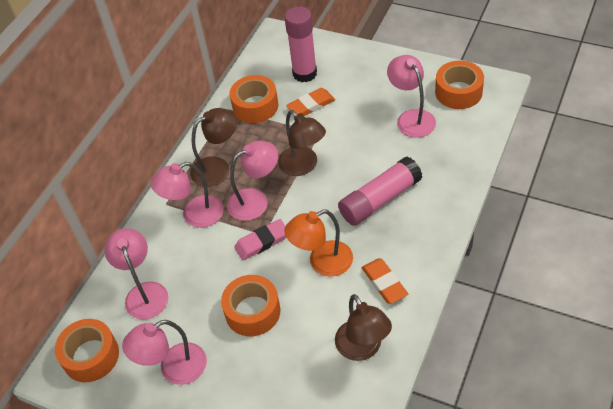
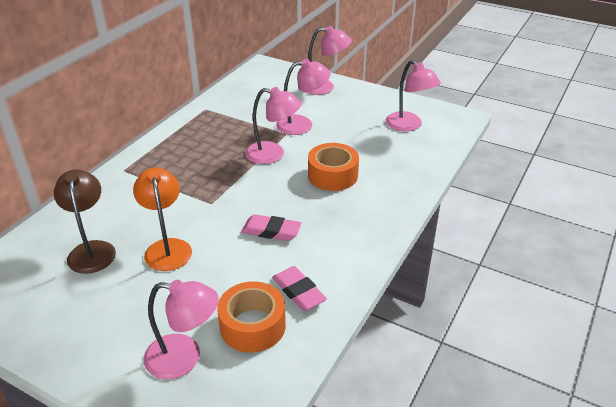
brown lamp: [190,108,237,187] [278,110,326,176] [335,294,392,361] = 3 -> [54,169,116,274] = 1
orange eraser: [286,88,335,116] [362,258,408,304] = 2 -> none = 0
orange tape: [55,319,119,382] [221,275,280,336] [230,75,278,123] [435,61,484,109] = 4 -> [217,281,286,353] [308,143,359,191] = 2
pink eraser: [234,219,286,260] = 1 -> [241,214,302,241] [272,266,327,311] = 2
pink glue stick: [284,6,317,82] [338,156,422,226] = 2 -> none = 0

